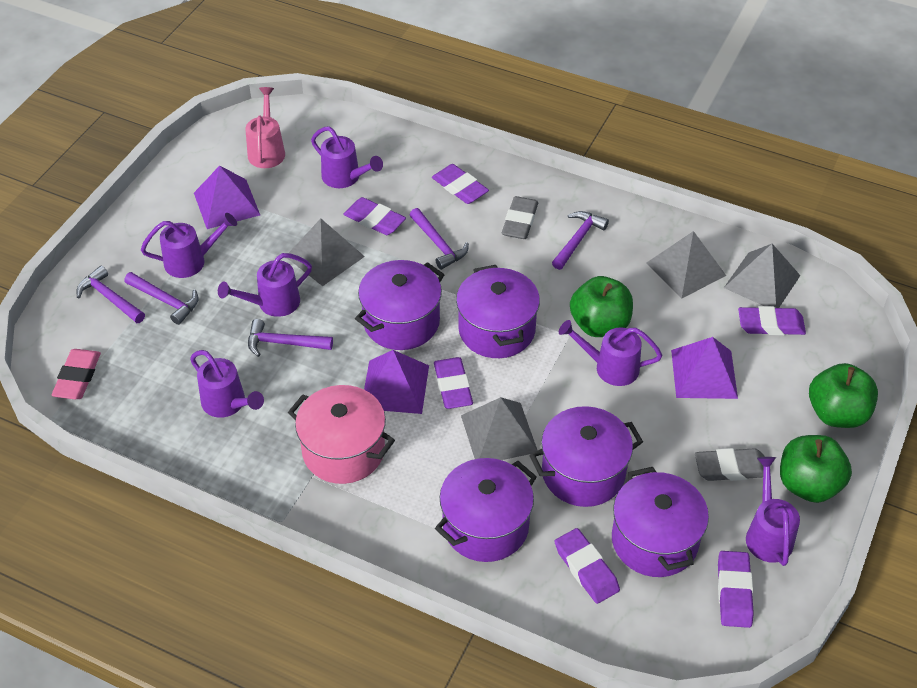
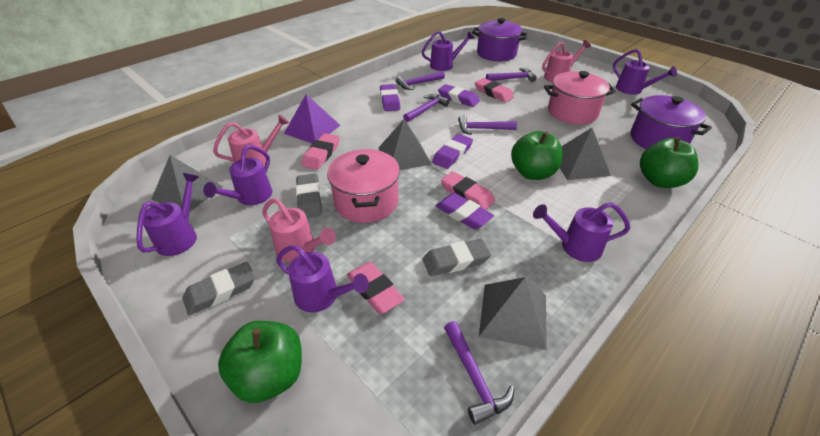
grey eraser: [502,196,538,239] [695,448,765,481] = 2 -> [183,262,255,315] [296,173,322,218] [423,239,491,276] = 3
pink eraser: [52,349,101,399] = 1 -> [301,133,340,170] [347,262,405,314] [441,171,495,210] [475,78,514,102] = 4
pink pot: [288,385,395,484] = 1 -> [327,149,400,223] [544,71,616,125] = 2
pink watering can: [246,87,285,168] = 1 -> [213,115,289,167] [262,198,336,262] [542,40,591,82] = 3
purple eraser: [343,197,406,235] [432,164,489,204] [434,357,473,409] [555,528,620,604] [718,551,754,628] [738,306,806,335] = 6 -> [380,84,400,111] [432,134,473,169] [436,193,494,229] [438,84,480,107] = 4
purple pot: [355,260,445,350] [435,458,537,562] [456,265,540,358] [530,406,643,507] [612,467,709,577] = 5 -> [472,18,527,61] [631,95,712,149] = 2
purple pyramid: [194,165,260,229] [364,350,429,414] [671,337,738,399] = 3 -> [284,94,340,144] = 1

